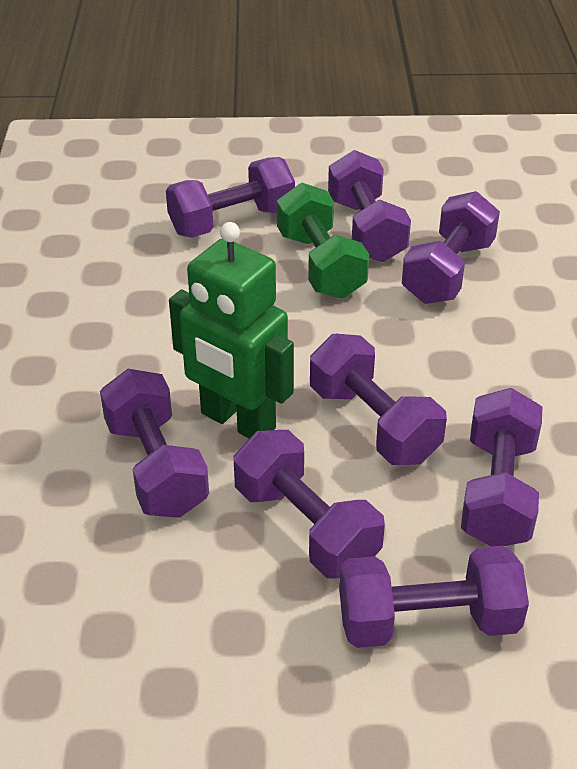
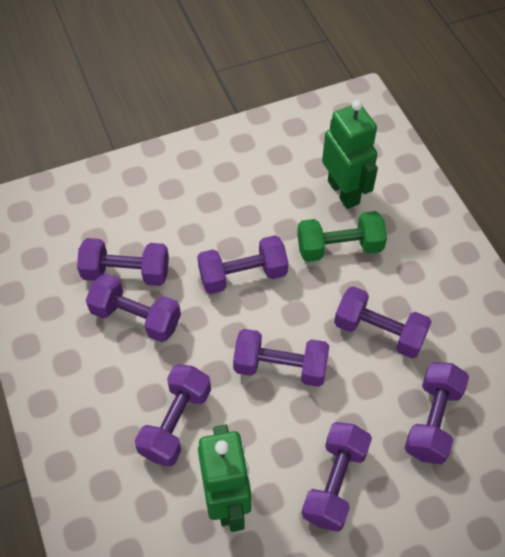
green robot: [169,222,294,439] = 1 -> [198,425,251,532] [322,100,378,209] = 2

